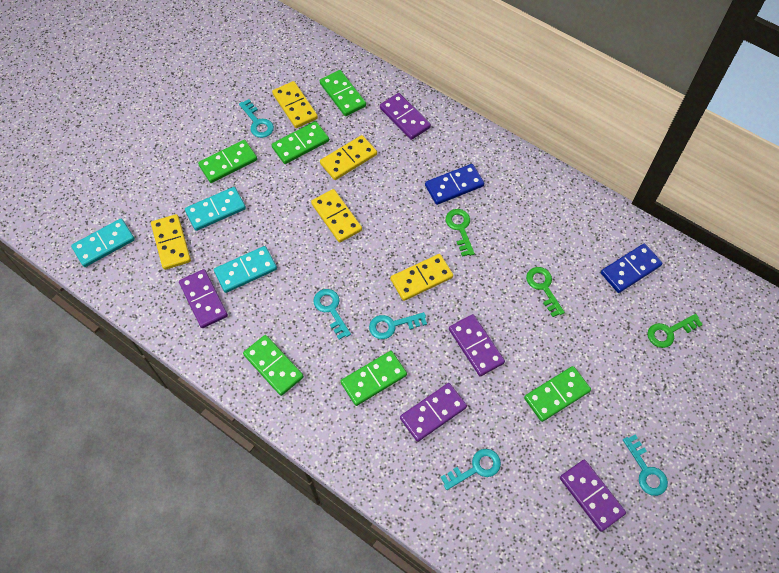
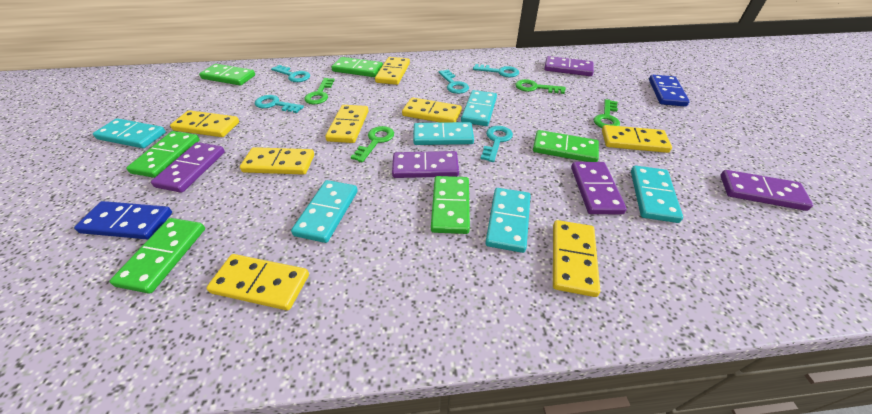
green key: [446,209,475,257] [526,267,565,317] [647,314,703,348] = 3 -> [304,78,335,104] [351,126,394,163] [515,79,566,94] [594,99,620,128] = 4
turquoise domino: [71,219,135,267] [185,187,246,231] [214,246,277,293] = 3 -> [93,118,166,148] [291,180,358,243] [413,122,474,145] [461,90,497,126] [485,188,531,253] [631,166,683,223] = 6
yellow domino: [151,214,191,270] [272,81,318,128] [311,189,362,243] [320,135,377,180] [390,254,453,301] = 5 -> [170,110,239,137] [206,254,309,310] [240,147,314,175] [325,105,368,143] [375,57,410,85] [402,97,462,123] [553,220,600,297] [602,125,672,153] = 8

